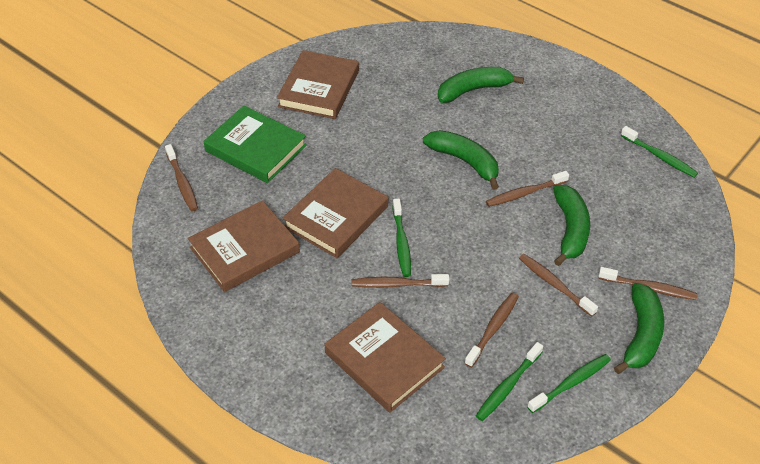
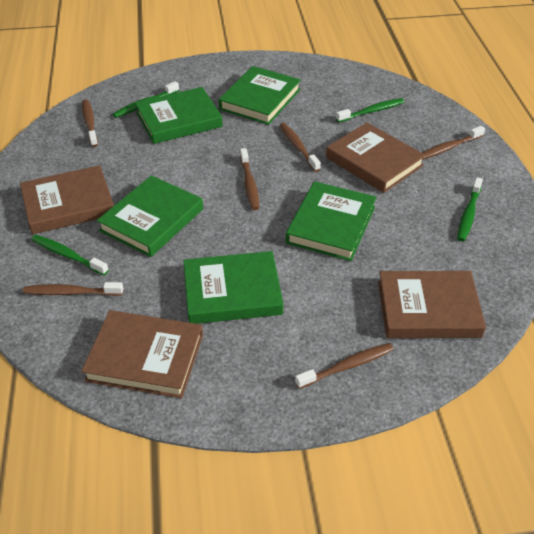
green banana: [423,130,499,190] [438,67,524,103] [553,185,590,266] [614,283,664,374] = 4 -> none = 0
green book: [203,105,307,183] = 1 -> [97,175,203,257] [135,87,223,144] [183,251,283,324] [219,66,301,125] [286,181,377,261] = 5

